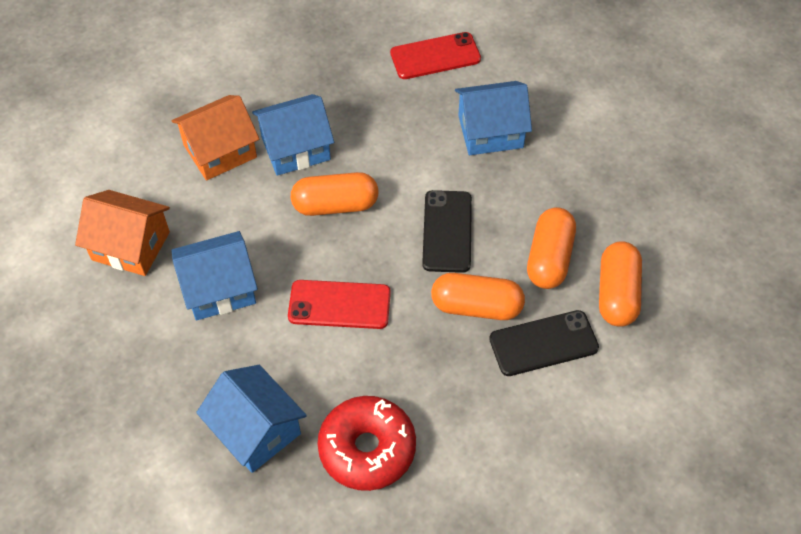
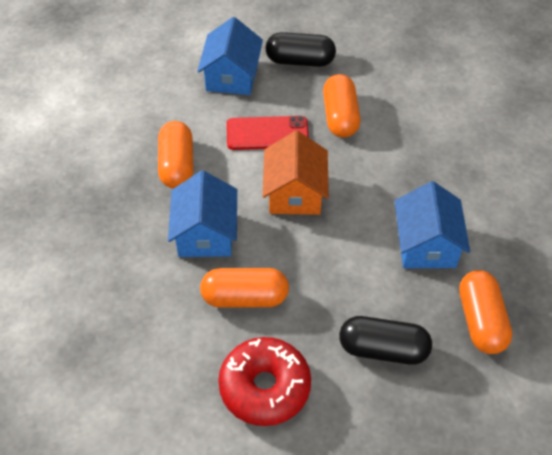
black capsule: none = 0 -> [266,32,336,67] [339,316,432,365] = 2
black phone: [422,190,472,273] [489,310,599,376] = 2 -> none = 0
blue house: [171,231,258,321] [196,365,307,473] [252,94,334,176] [455,81,532,155] = 4 -> [168,170,237,257] [197,17,263,95] [395,181,470,268] = 3
orange house: [75,190,170,276] [172,95,259,181] = 2 -> [263,130,329,215] = 1
red phone: [288,280,391,329] [390,32,481,79] = 2 -> [227,116,309,150] = 1

